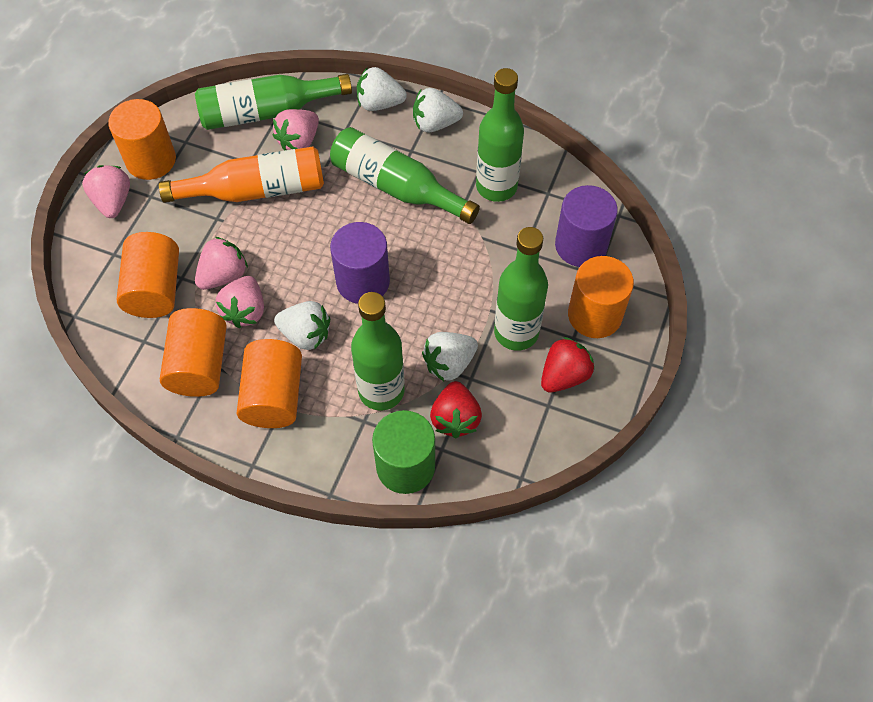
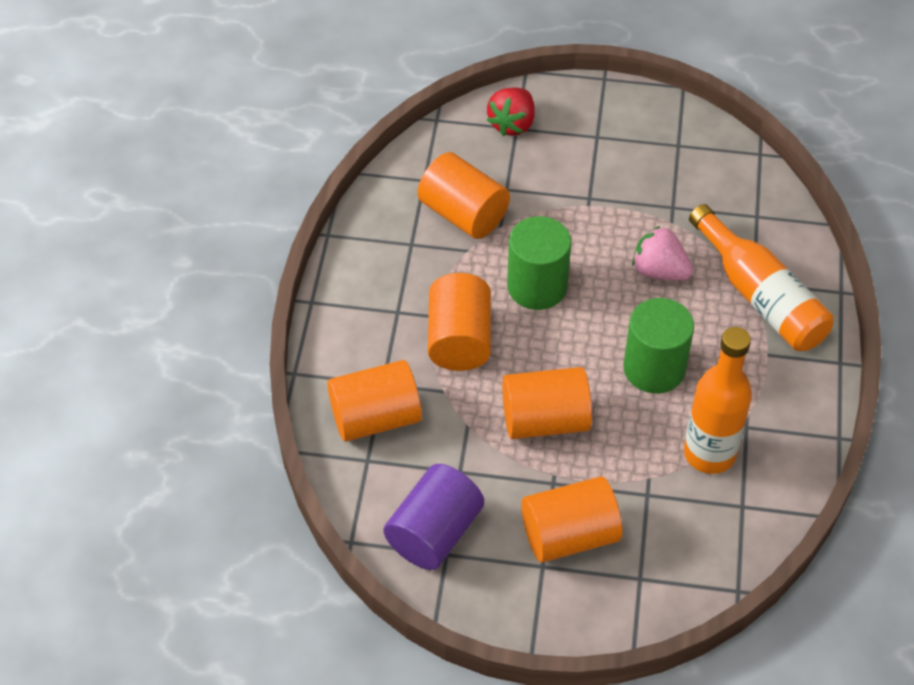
green bottle: [195,74,352,130] [330,127,480,224] [351,292,405,411] [476,68,524,202] [494,227,548,351] = 5 -> none = 0
green cylinder: [372,410,435,494] = 1 -> [507,216,571,310] [623,298,694,393] = 2
orange bottle: [159,147,324,203] = 1 -> [684,327,752,474] [689,204,834,351] = 2
pink strawberry: [82,165,130,218] [195,237,248,290] [216,276,264,328] [273,109,319,151] = 4 -> [632,226,693,281] = 1
purple cylinder: [330,222,390,304] [555,185,618,267] = 2 -> [383,464,484,570] = 1
red strawberry: [430,381,482,438] [541,337,594,393] = 2 -> [487,87,535,136] = 1
white strawberry: [274,301,330,350] [357,67,407,111] [413,88,463,133] [422,332,478,381] = 4 -> none = 0

